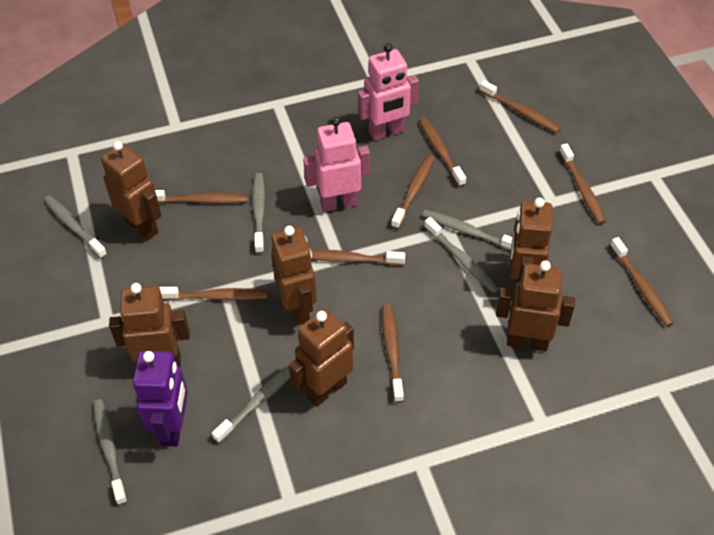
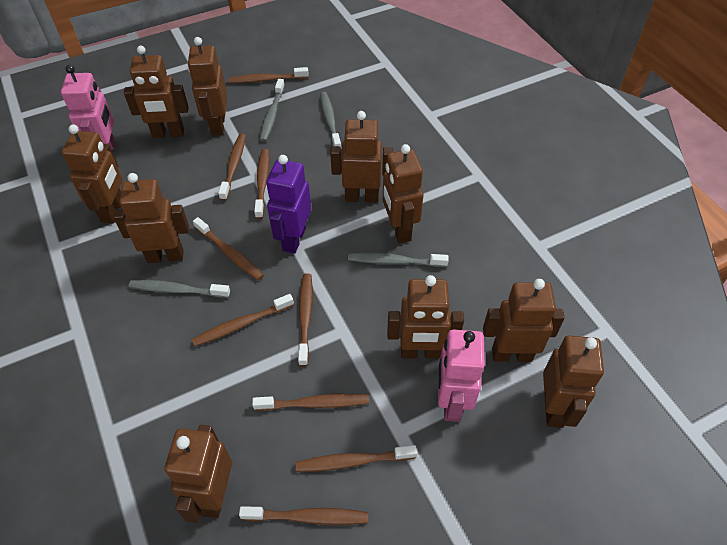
brown robot: [101,141,162,240] [109,283,190,367] [271,226,317,326] [289,308,354,406] [496,261,575,351] [510,198,553,284] = 6 -> [62,125,122,223] [113,173,189,263] [124,45,189,138] [164,425,232,523] [188,37,227,136] [330,111,393,202] [383,144,423,243] [387,275,464,359] [483,279,565,362] [543,335,604,428] = 10
grey toothbrush: [44,196,107,259] [93,399,128,505] [212,361,293,443] [252,173,265,254] [422,210,512,251] [424,217,499,293] = 6 -> [129,280,230,298] [260,79,285,142] [320,92,341,147] [348,253,449,267] = 4

